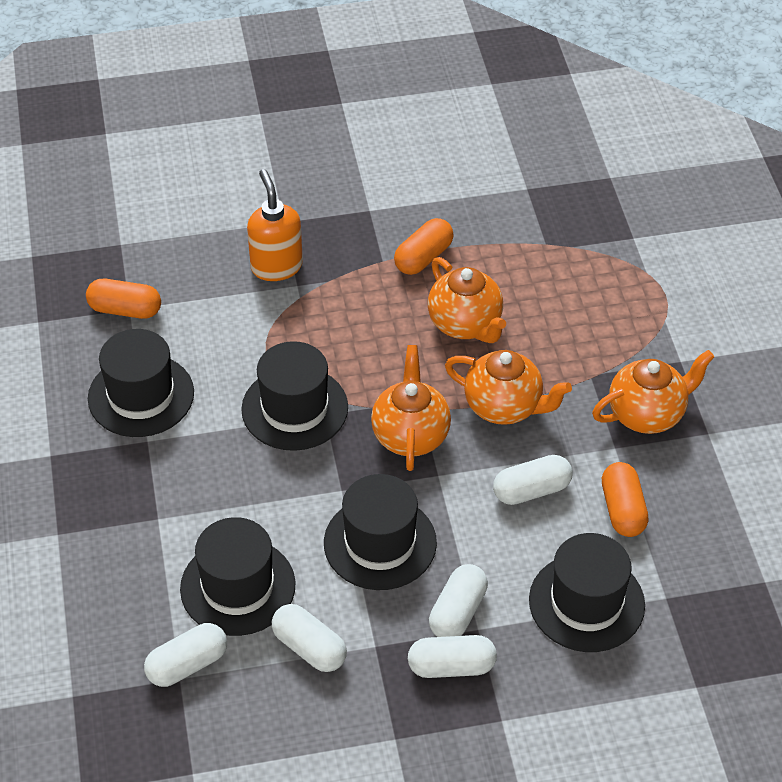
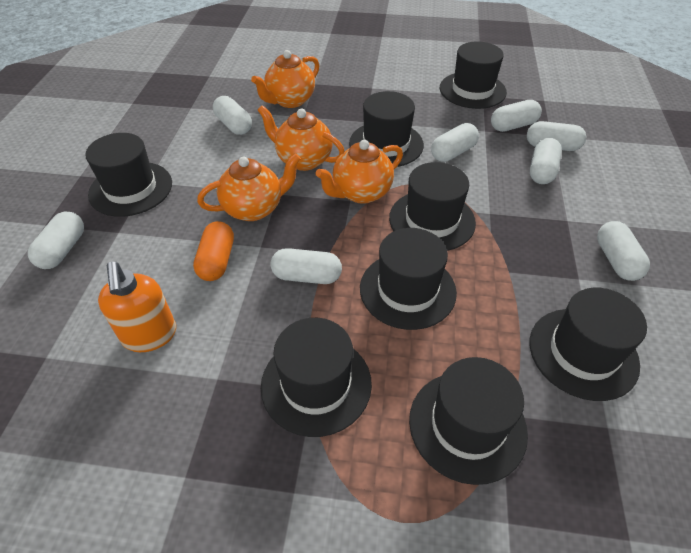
black hat: [88,329,194,437] [180,517,296,636] [241,341,348,451] [324,474,437,590] [529,533,645,652] = 5 -> [85,133,172,217] [261,318,372,437] [349,91,424,167] [360,228,457,330] [389,162,476,251] [409,357,528,485] [440,41,507,109] [530,288,647,401] = 8
orange capsule: [86,279,161,319] [394,218,454,275] [602,462,649,537] = 3 -> [193,221,234,281] = 1
white capsule: [144,623,227,687] [272,604,347,672] [408,635,497,678] [429,564,488,637] [493,455,573,505] = 5 -> [28,212,84,269] [213,96,252,135] [271,248,342,284] [431,123,479,162] [491,100,542,132] [527,121,586,151] [530,138,562,184] [597,221,650,281] = 8

